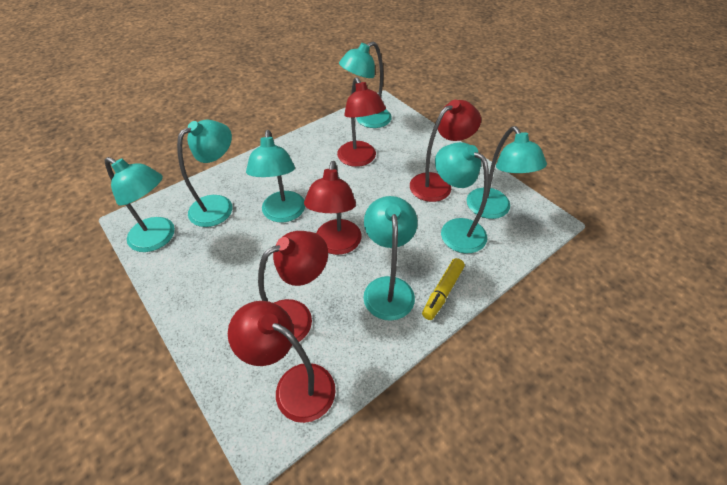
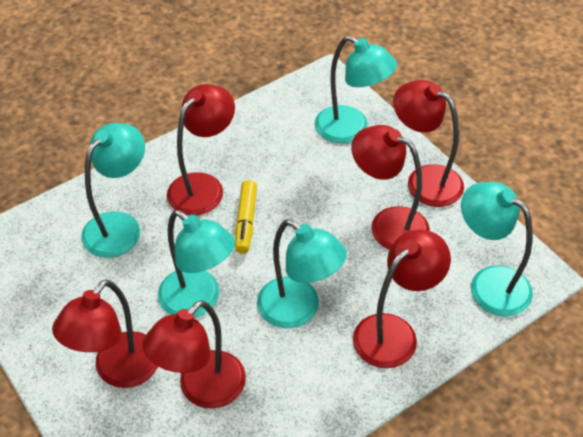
red lamp: [228,301,336,423] [258,231,328,342] [304,161,362,255] [337,77,386,167] [410,100,481,202] = 5 -> [52,280,158,388] [142,300,246,409] [167,84,235,215] [351,125,430,250] [353,230,451,368] [393,80,464,207] = 6
turquoise lamp: [104,157,175,252] [177,119,232,227] [246,130,305,222] [339,42,392,128] [363,196,418,321] [435,142,489,253] [467,126,547,219] = 7 -> [81,123,145,258] [158,210,235,318] [257,219,347,328] [315,35,397,143] [461,182,533,317] = 5

